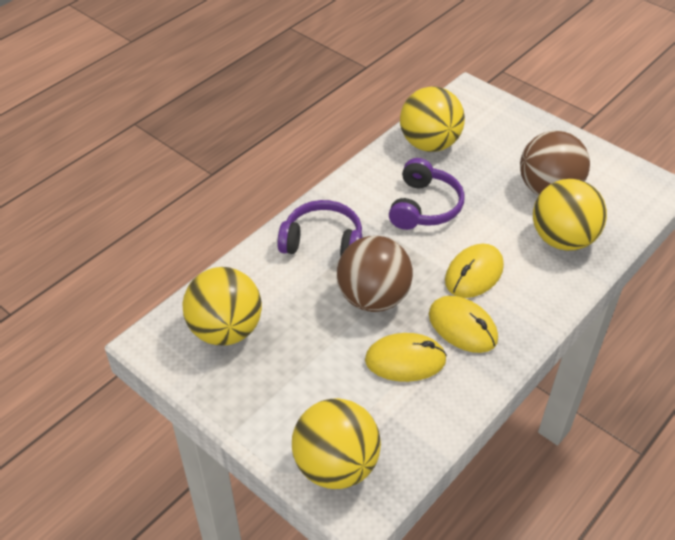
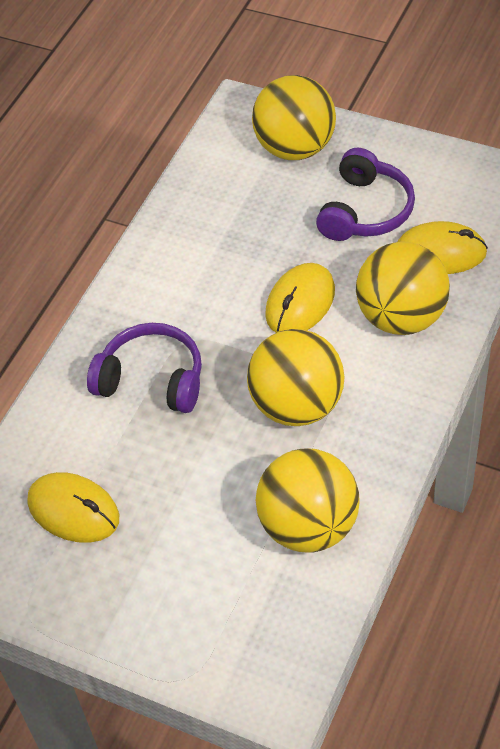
brown ball: [337,236,413,312] [520,131,590,196] = 2 -> none = 0

